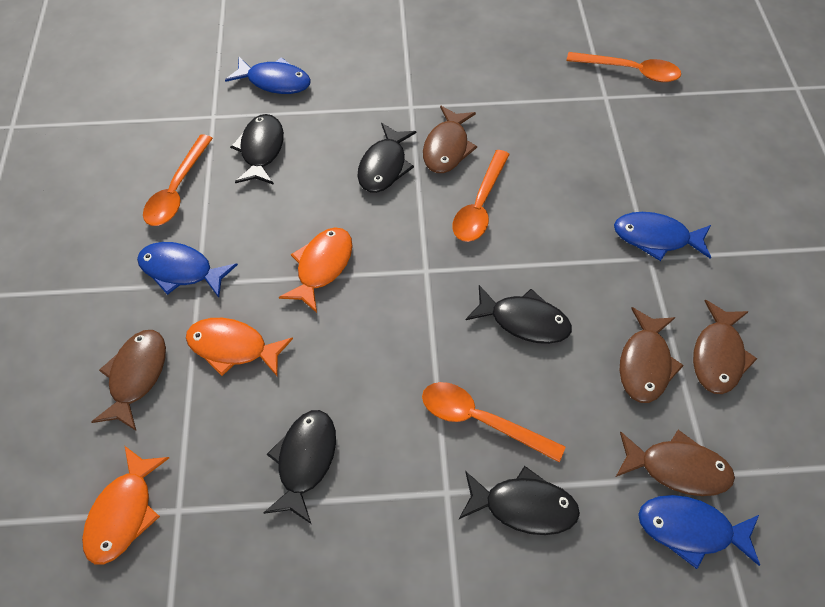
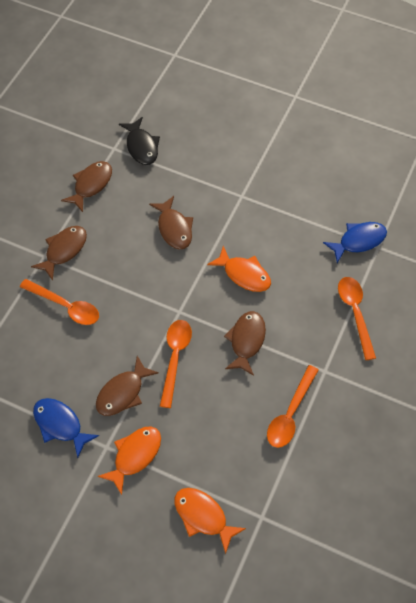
black fish: [230,114,284,185] [264,410,336,524] [357,123,417,193] [459,466,580,535] [466,285,572,344] = 5 -> [119,117,160,165] = 1
blue fish: [137,242,238,298] [225,57,311,94] [614,212,711,261] [638,495,760,569] = 4 -> [33,398,99,458] [323,222,387,263] = 2

